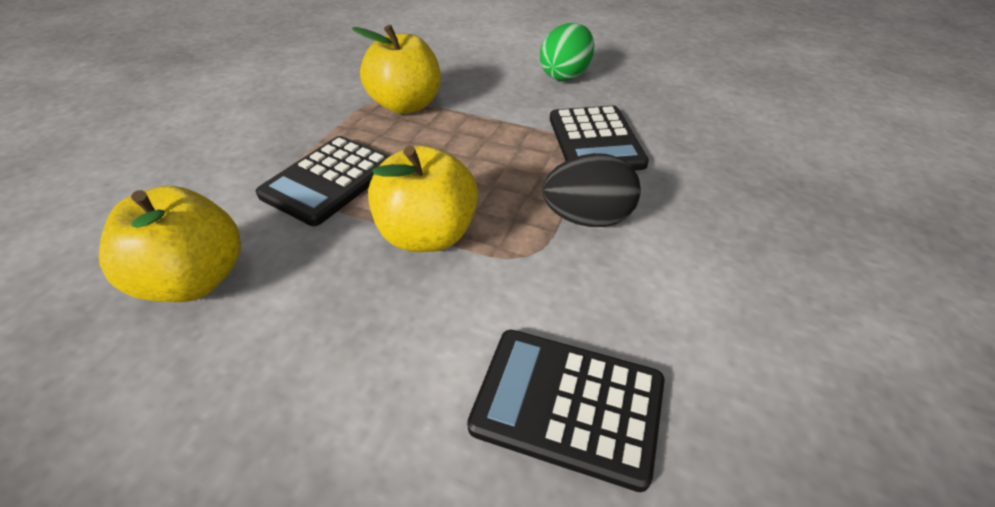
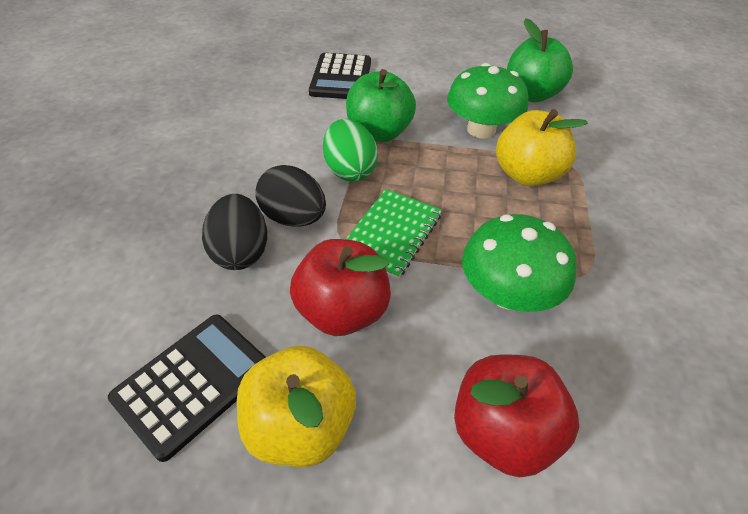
black calculator: [256,136,390,226] [467,330,665,492] [550,106,649,170] = 3 -> [108,315,266,462] [309,53,371,99] = 2
black egg: [542,153,641,227] = 1 -> [202,194,267,270] [255,165,326,227] = 2
green apple: none = 0 -> [346,69,416,143] [507,18,573,102] = 2
green mushroom: none = 0 -> [447,63,528,139] [462,214,577,312] = 2
green notebook: none = 0 -> [346,189,442,279] = 1
red apple: none = 0 -> [290,239,391,336] [454,354,579,478] = 2
yellow apple: [99,186,241,302] [352,25,441,114] [368,145,478,252] = 3 -> [237,346,356,467] [496,109,588,186] = 2

